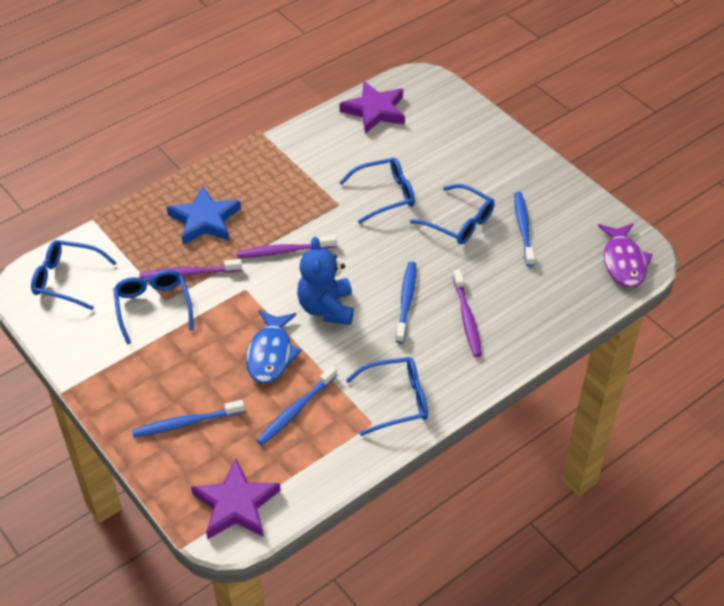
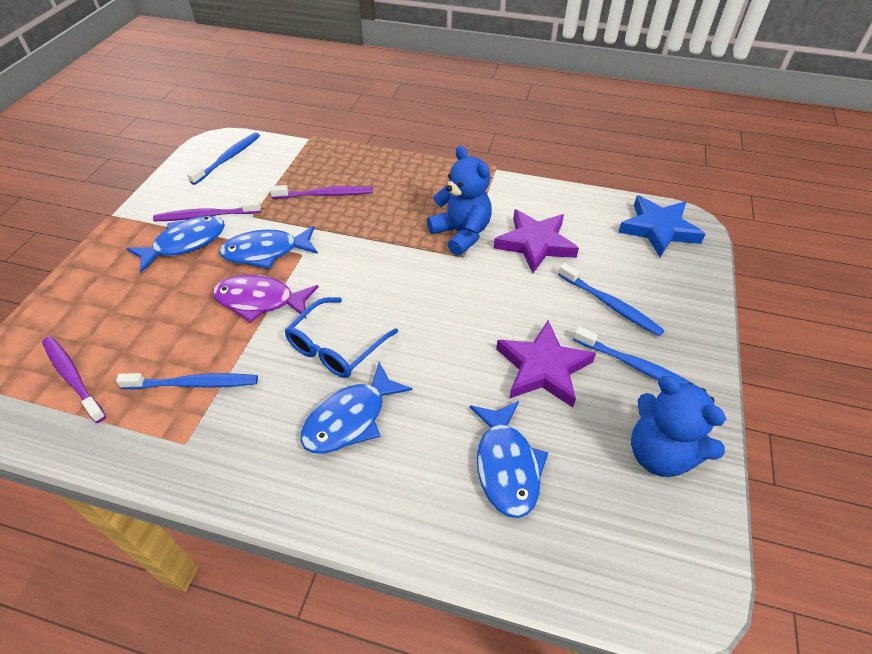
blue fish: [246,310,302,383] = 1 -> [126,216,225,273] [219,226,318,269] [301,362,413,454] [470,401,549,518] = 4
blue glasses: [31,240,117,310] [113,270,194,345] [339,158,415,224] [346,357,428,436] [410,184,495,244] = 5 -> [284,297,398,378] = 1
blue teddy bear: [297,237,354,325] = 1 -> [427,146,492,256] [631,376,726,477] = 2

